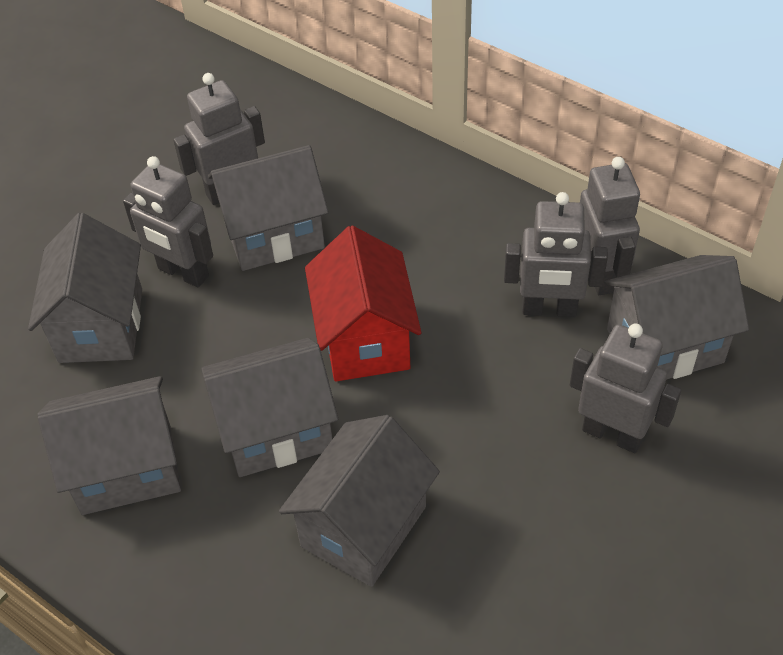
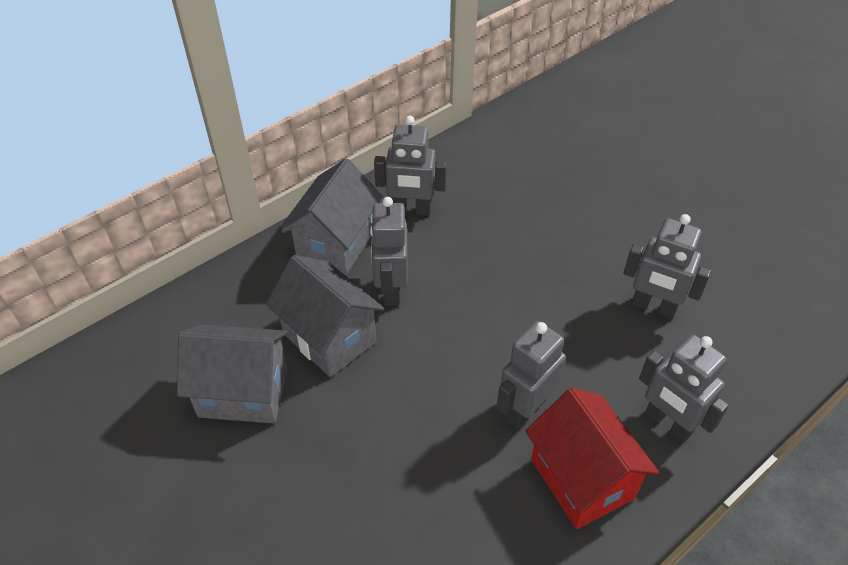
grey house: [28,213,142,363] [38,376,181,515] [201,338,338,477] [208,145,329,271] [279,415,440,587] [604,255,749,380] = 6 -> [177,325,288,423] [266,255,384,377] [281,158,383,275] = 3

